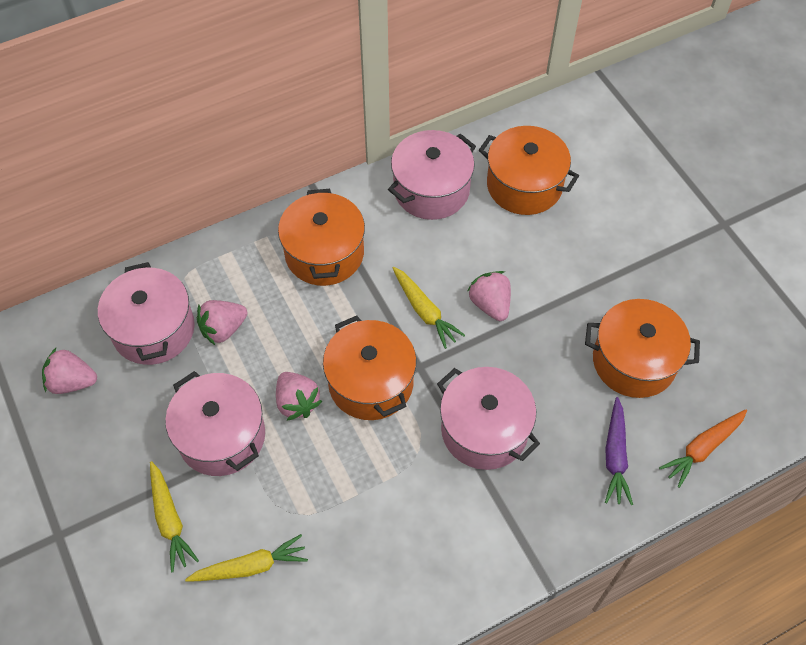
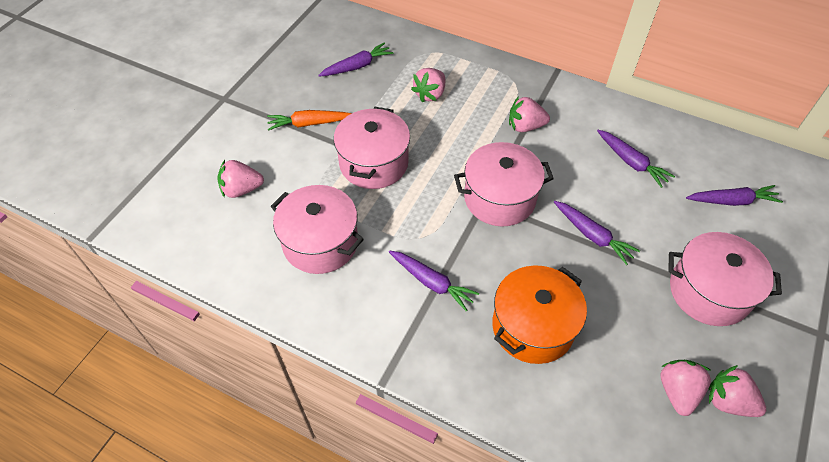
orange pot: [278,189,365,286] [323,316,416,420] [479,126,579,215] [585,299,700,398] = 4 -> [492,265,587,364] = 1
pink strawberry: [42,348,97,394] [197,300,247,345] [276,372,322,420] [467,271,511,321] = 4 -> [218,160,264,198] [411,68,445,102] [509,96,550,132] [660,360,712,416] [709,365,766,417] = 5
purple carrot: [605,397,633,505] = 1 -> [318,42,393,77] [389,251,479,311] [554,201,640,265] [597,130,675,188] [686,185,783,206] = 5
yellow carrot: [150,461,199,572] [185,534,308,582] [393,267,465,349] = 3 -> none = 0

